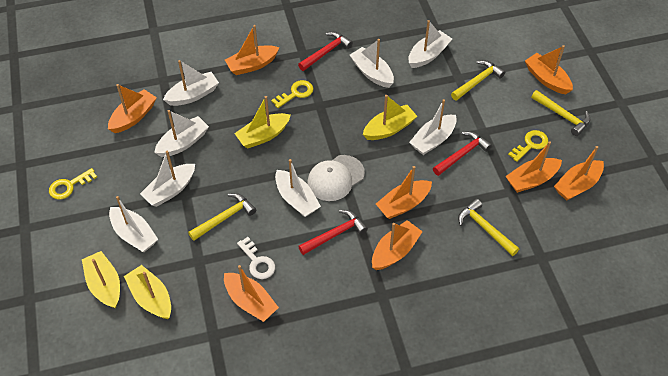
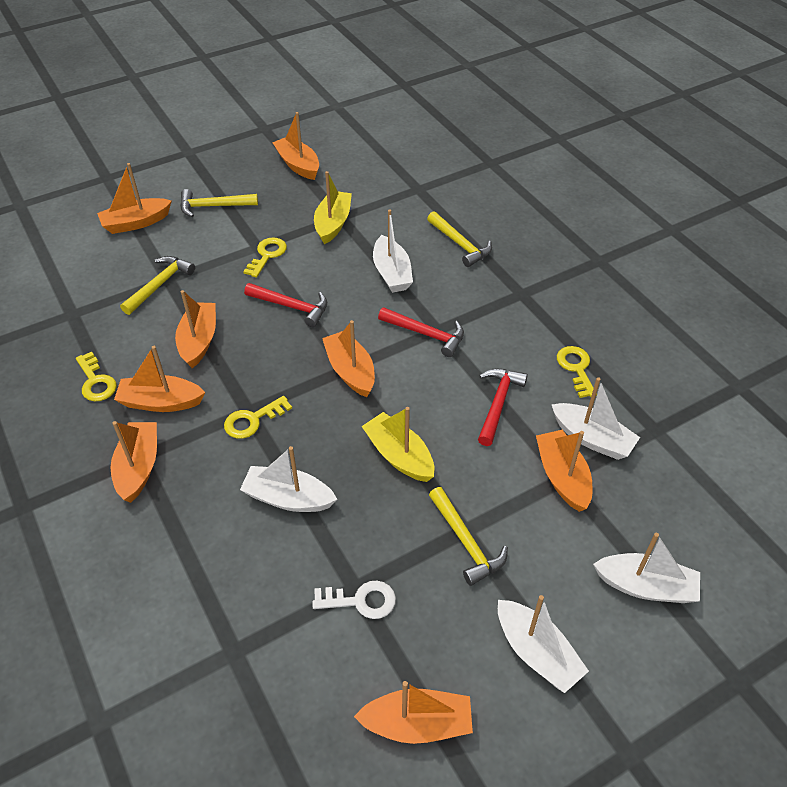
white boat: [109,196,158,252] [140,151,195,207] [154,110,209,157] [163,60,219,106] [275,159,321,217] [350,39,394,88] [408,20,452,68] [409,99,457,155] = 8 -> [240,446,337,512] [373,209,413,293] [498,595,589,693] [552,377,640,460] [593,533,700,603] = 5
white cap: [308,155,365,201] = 1 -> none = 0
yellow boat: [82,251,120,309] [124,265,171,319] [234,96,291,148] [363,95,417,140] = 4 -> [314,171,352,244] [361,407,434,482] = 2
yellow key: [49,168,97,199] [271,80,314,108] [508,130,548,162] = 3 -> [76,352,117,401] [224,396,292,439] [243,237,287,277] [557,346,597,398] = 4

